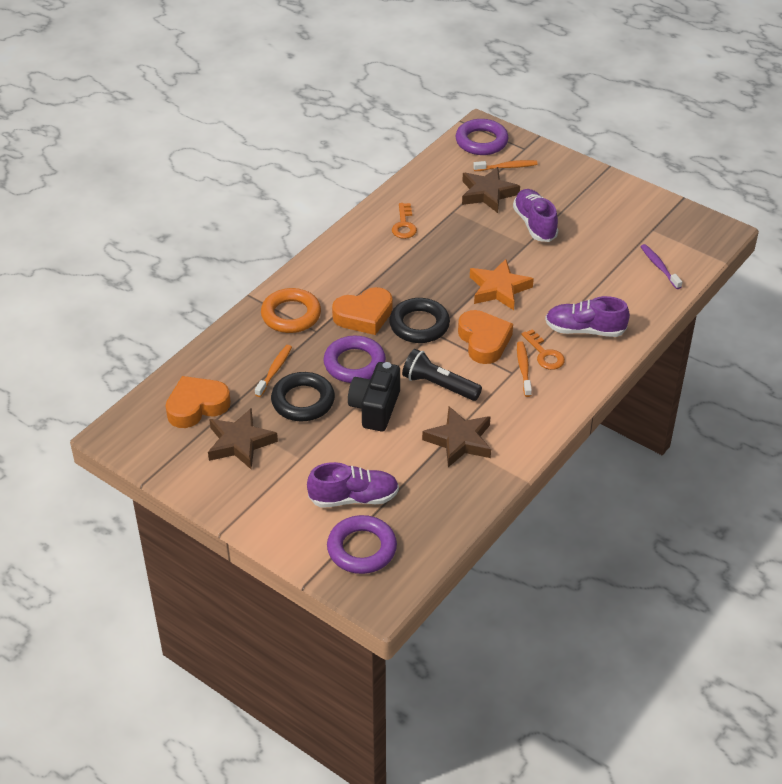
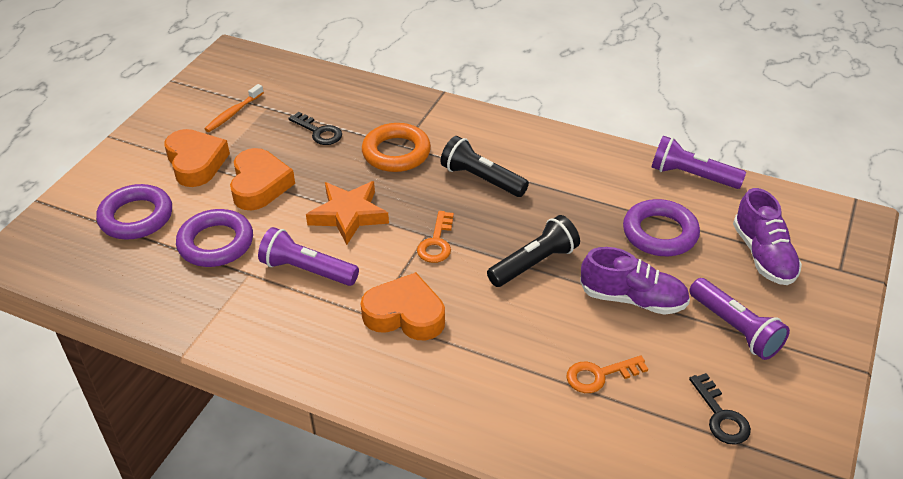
black camera: [348,362,400,431] = 1 -> none = 0
black flashlight: [402,349,482,401] = 1 -> [441,136,529,197] [487,215,580,287] = 2
black key: none = 0 -> [288,112,342,145] [689,373,751,445] = 2
black ring: [271,372,335,421] [389,298,450,343] = 2 -> none = 0
brown star: [208,408,278,469] [422,406,491,467] [462,167,520,213] = 3 -> none = 0
orange toothbrush: [255,345,292,397] [473,160,538,171] [517,341,532,397] = 3 -> [204,84,264,132] = 1
purple flashlight: none = 0 -> [258,227,359,286] [652,136,746,189] [689,278,790,360] = 3
purple shoe: [307,462,399,508] [513,189,558,242] [545,296,630,337] = 3 -> [580,247,690,315] [733,188,802,285] = 2
purple toothbrush: [640,244,682,289] = 1 -> none = 0

